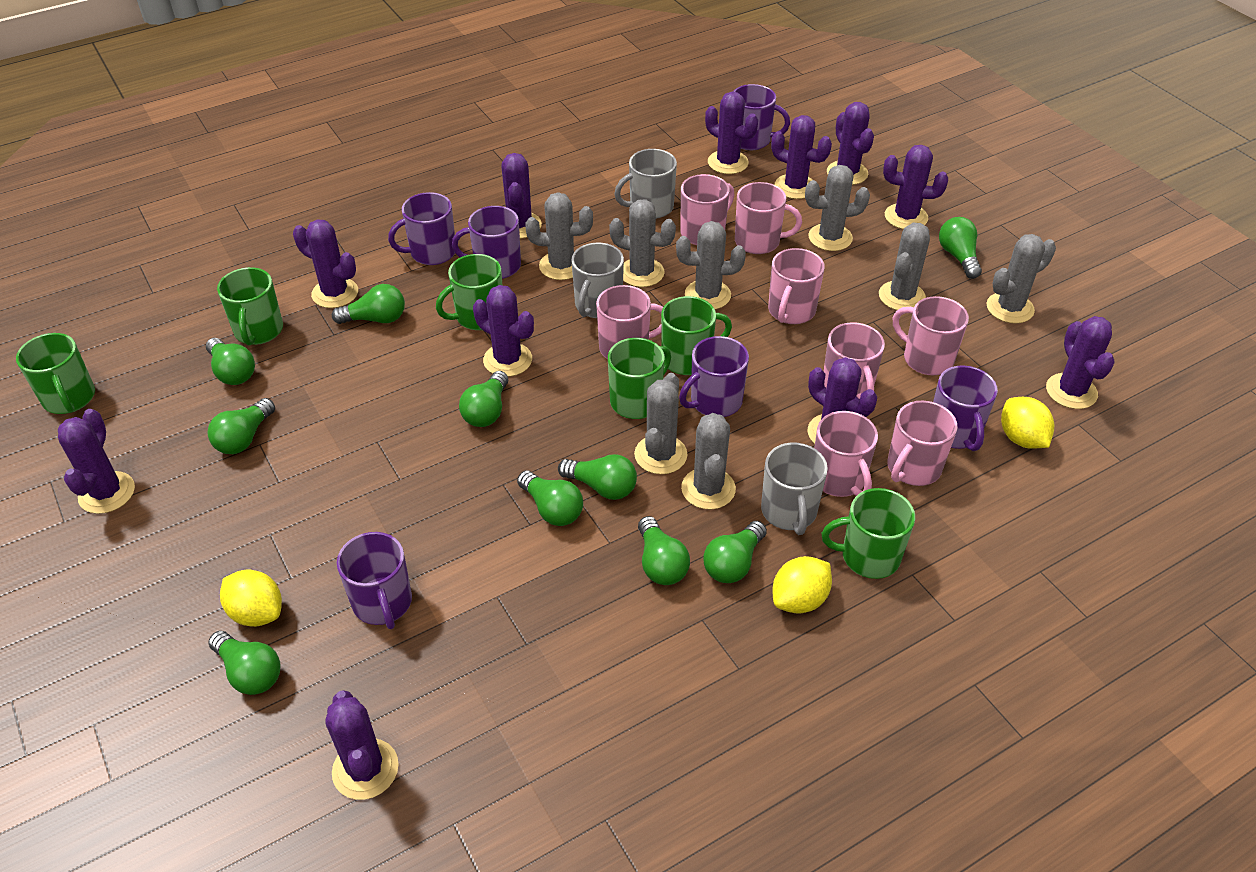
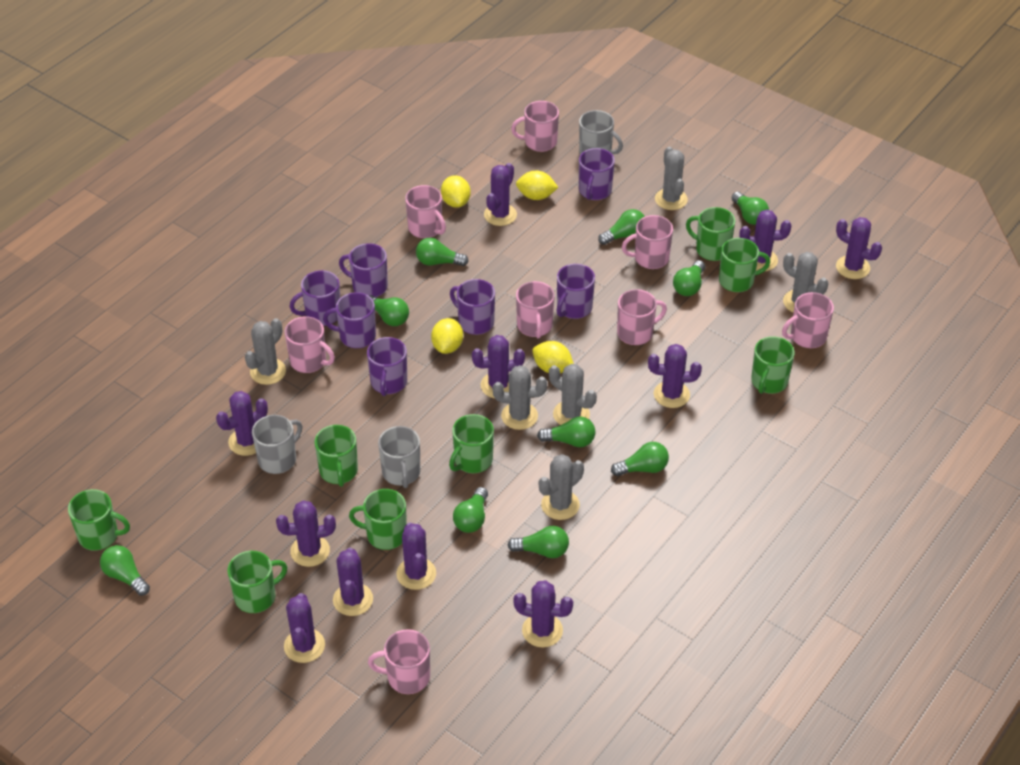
green mug: [16,333,95,414] [217,267,283,346] [436,254,503,330] [608,338,671,419] [661,296,732,375] [821,488,915,579] = 6 -> [68,489,130,551] [227,551,287,613] [315,425,358,487] [349,489,407,550] [449,414,494,473] [686,207,735,261] [719,238,771,292] [751,336,795,394] = 8
grey cactus: [525,192,593,280] [609,199,676,287] [634,373,688,474] [676,221,746,310] [681,413,736,510] [805,165,870,251] [879,223,930,310] [987,234,1056,324] = 8 -> [245,318,286,385] [493,365,547,430] [538,454,584,520] [549,364,597,425] [655,147,688,210] [783,252,828,313] = 6
purple mug: [337,532,412,629] [388,192,455,265] [452,206,521,279] [679,336,749,417] [733,84,790,150] [933,365,998,451] = 6 -> [289,270,340,326] [323,292,376,348] [339,243,388,297] [367,337,407,396] [450,279,495,335] [557,264,595,319] [579,148,615,200] = 7
yellow lemon: [220,570,282,627] [773,556,832,614] [1001,397,1054,449] = 3 -> [431,318,463,354] [441,175,471,208] [516,171,559,200] [532,341,574,373] = 4

